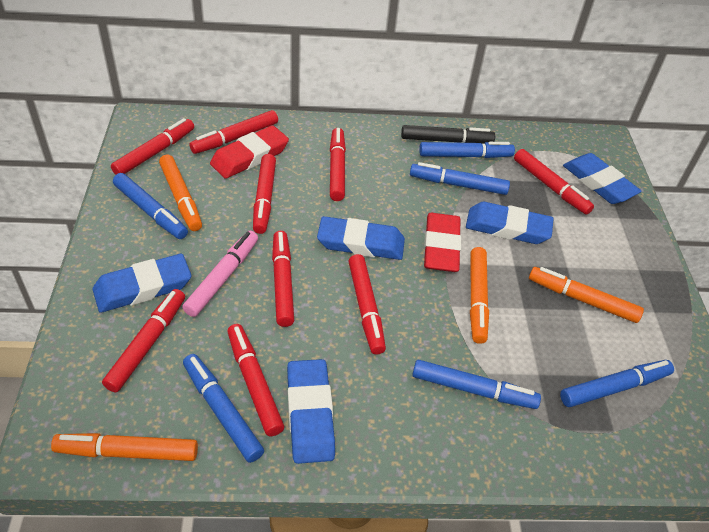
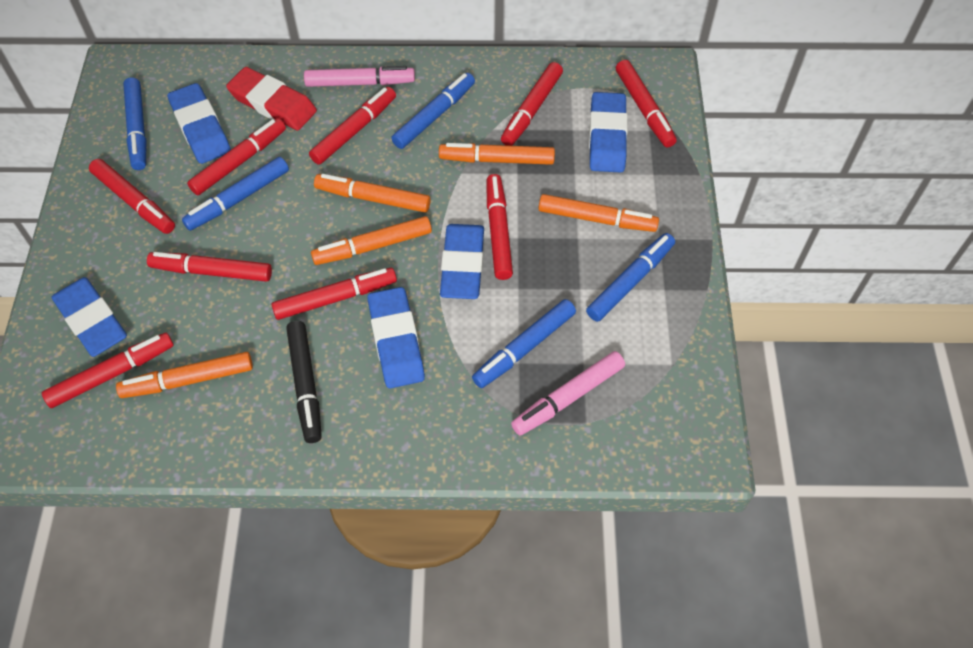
blue marker: [113,173,188,239] [183,354,264,463] [410,162,510,195] [412,360,541,409] [419,142,515,158] [560,360,674,407] = 6 -> [123,77,147,170] [182,157,289,231] [391,73,475,149] [472,299,576,388] [586,233,675,322] = 5
orange marker: [51,433,198,461] [159,155,202,231] [470,247,489,344] [529,267,644,323] = 4 -> [116,352,253,398] [311,216,432,265] [314,174,431,213] [439,143,555,165] [538,194,659,232] = 5
pink marker: [182,231,258,317] = 1 -> [304,66,415,87] [511,351,625,435] = 2
red eraser: [210,125,289,179] [424,213,461,272] = 2 -> [226,67,317,130] = 1

